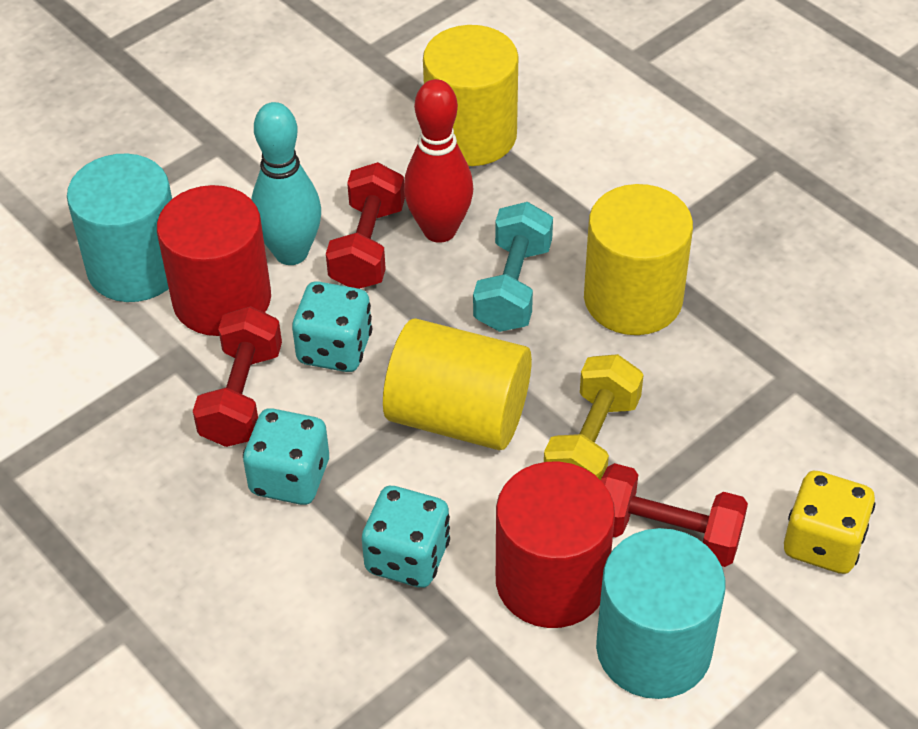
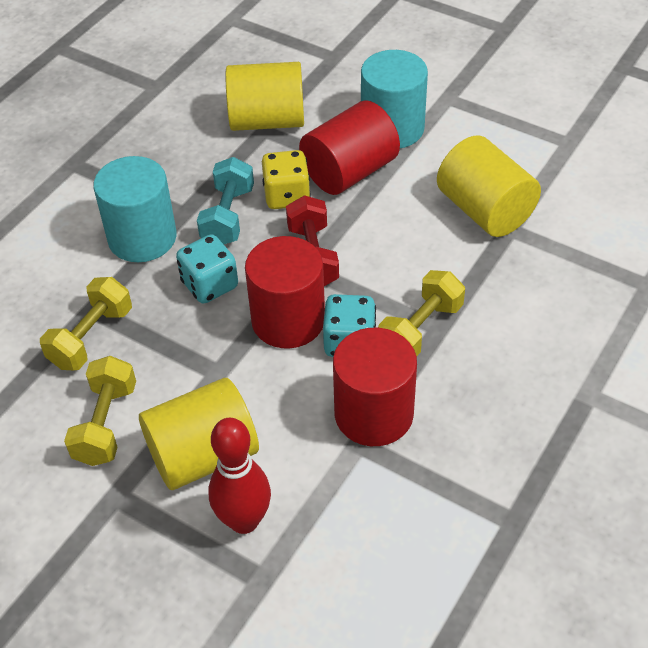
red cylinder: [157,185,271,336] [496,462,615,628] = 2 -> [245,236,325,348] [299,100,400,195] [333,328,417,446] = 3
red dumbbell: [193,306,282,447] [326,162,405,289] [601,463,748,567] = 3 -> [286,195,339,286] = 1
turquoise bowling pin: [251,102,321,265] = 1 -> none = 0
turquoise dice: [243,408,329,505] [292,281,372,372] [362,486,450,588] = 3 -> [176,234,238,304] [323,294,376,357] = 2
yellow dumbbell: [544,354,644,480] = 1 -> [40,277,132,370] [64,356,136,466] [378,270,465,356] = 3

